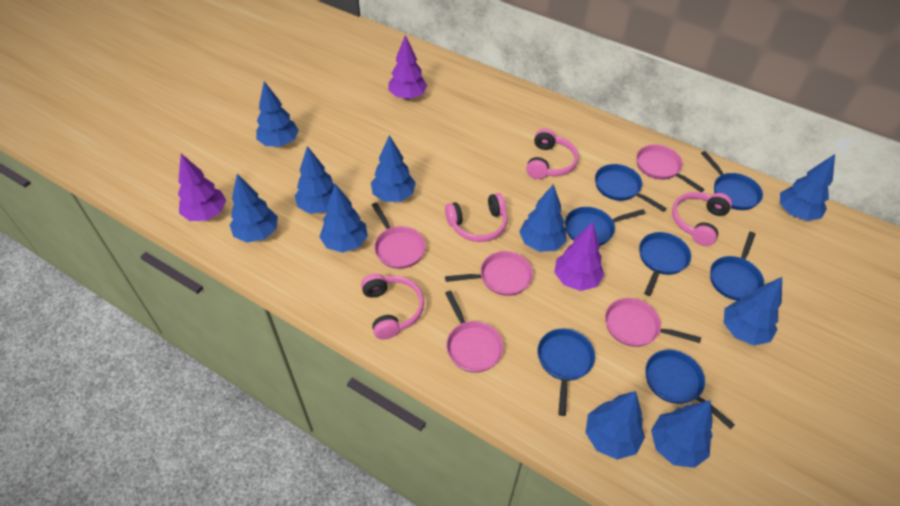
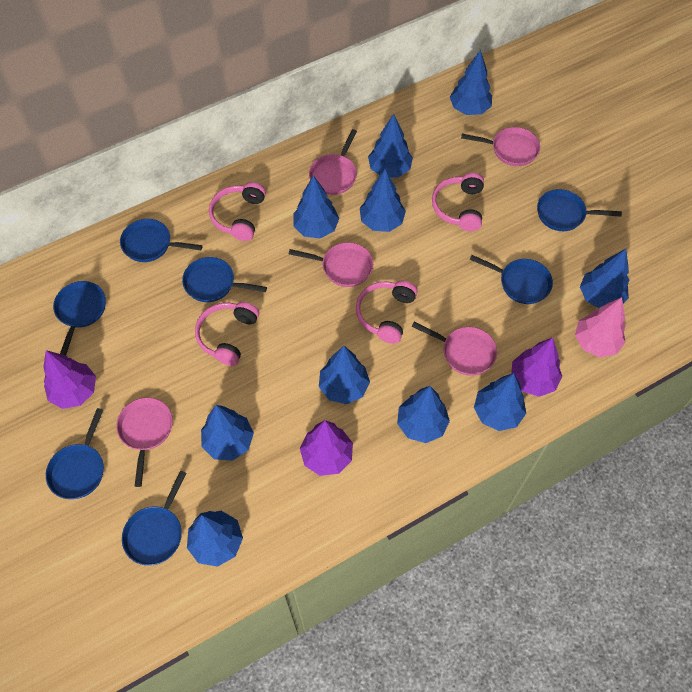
pink tree: none = 0 -> [575,297,626,357] = 1

